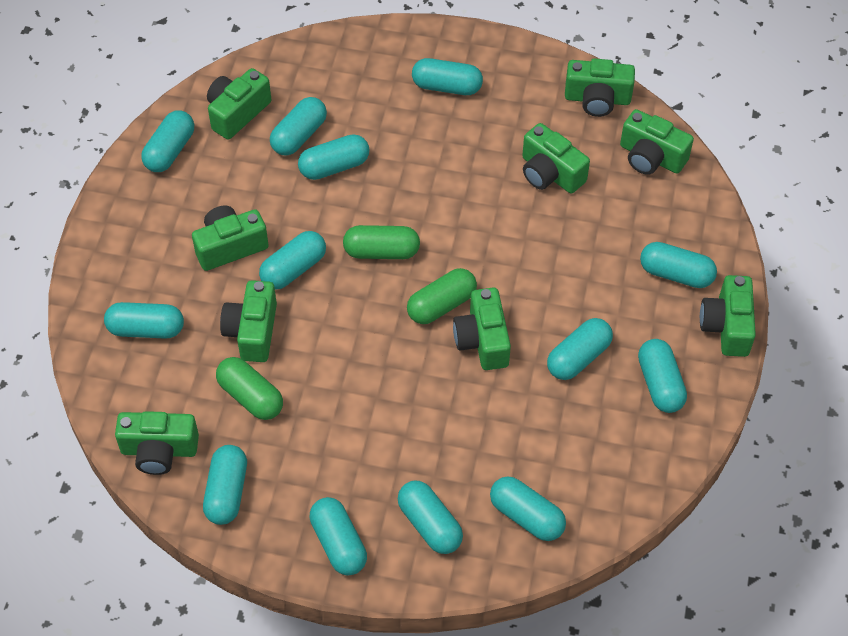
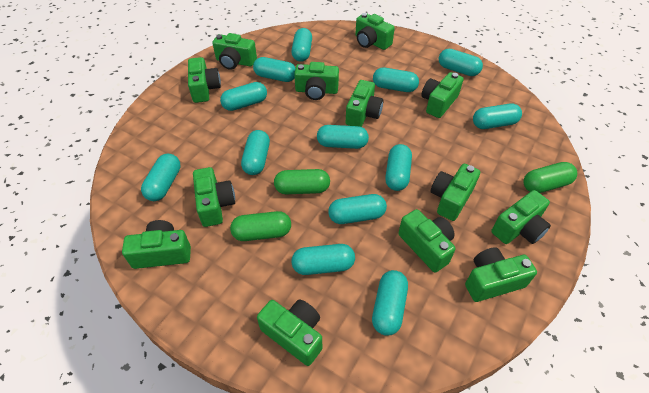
green camera: [115,411,199,475] [192,205,269,271] [207,68,271,140] [220,280,277,362] [453,288,511,370] [522,123,590,193] [565,58,635,117] [620,109,694,175] [700,275,756,357] = 9 -> [122,220,191,269] [188,57,221,103] [193,167,235,227] [212,33,257,70] [257,300,322,366] [294,62,339,100] [346,80,384,127] [355,13,395,50] [398,209,456,272] [421,72,464,118] [431,164,480,221] [465,247,537,302] [491,190,551,244] = 13

